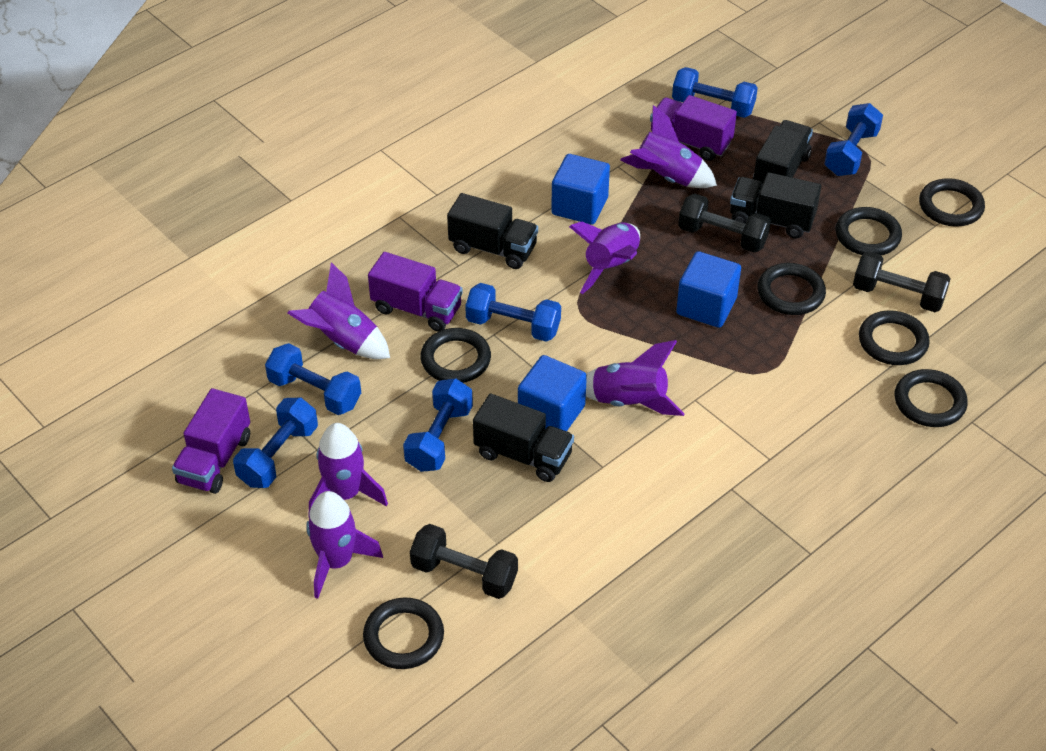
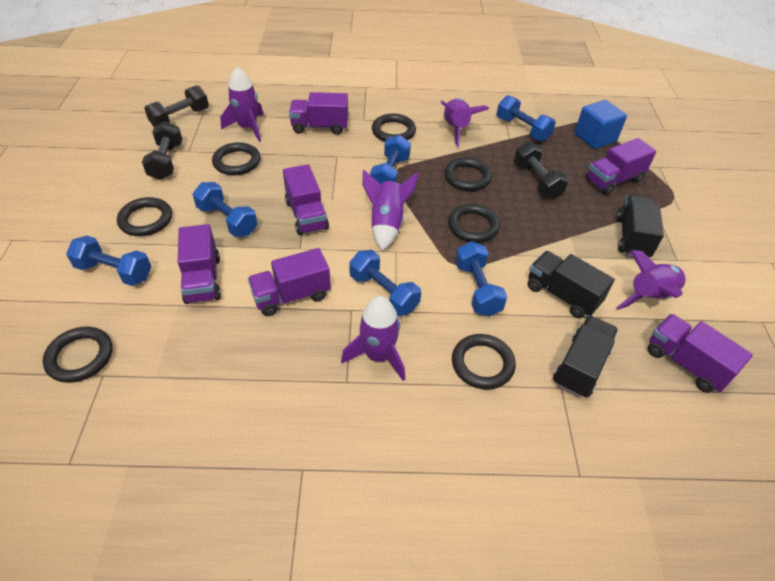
black truck: [447,193,538,269] [473,393,574,482] [730,172,821,239] [753,120,813,185] = 4 -> [528,251,615,319] [553,315,618,398] [617,195,664,257] = 3
blue cube: [518,355,587,431] [551,154,610,225] [676,251,741,328] = 3 -> [575,100,627,149] = 1
purple rocket: [288,262,390,359] [306,491,383,599] [309,423,388,513] [569,222,640,294] [586,340,685,416] [620,105,717,188] = 6 -> [220,67,264,142] [341,296,405,381] [363,170,419,251] [441,98,489,147] [616,250,686,310] = 5
purple truck: [172,388,250,494] [368,252,463,332] [650,95,737,161] = 3 -> [178,224,221,304] [248,248,331,316] [283,164,329,235] [289,92,348,135] [586,138,656,195] [648,314,753,393] = 6

